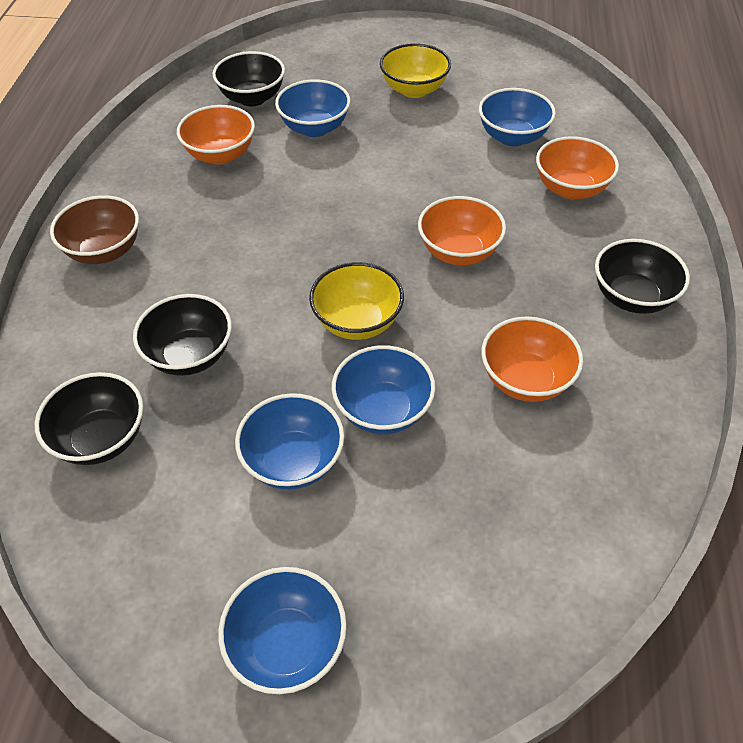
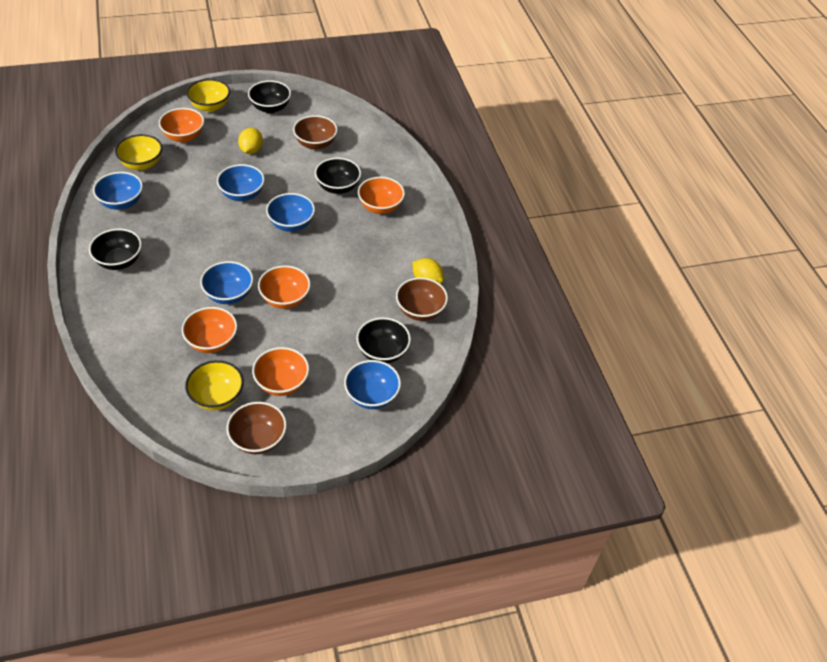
brown bowl: [50,195,139,264] = 1 -> [226,402,287,454] [293,115,338,150] [396,277,448,321] = 3
orange bowl: [177,105,255,165] [418,196,506,265] [481,317,583,402] [536,136,619,199] = 4 -> [159,108,204,142] [182,307,237,353] [252,347,309,396] [258,265,311,309] [358,177,405,214] = 5
yellow bowl: [309,262,404,340] [380,43,451,98] = 2 -> [115,134,162,170] [185,360,244,410] [186,79,230,112] = 3
yellow lemon: none = 0 -> [238,128,263,154] [413,258,444,284] = 2

